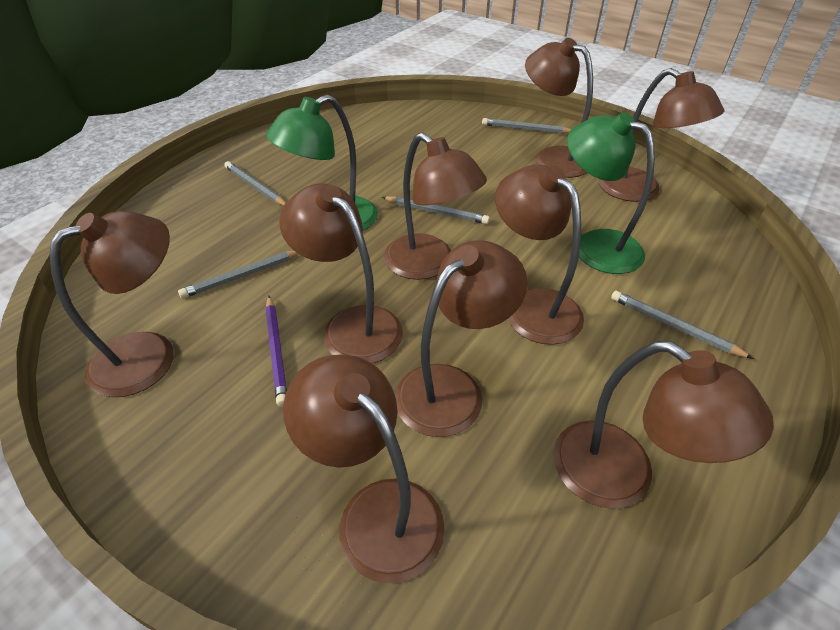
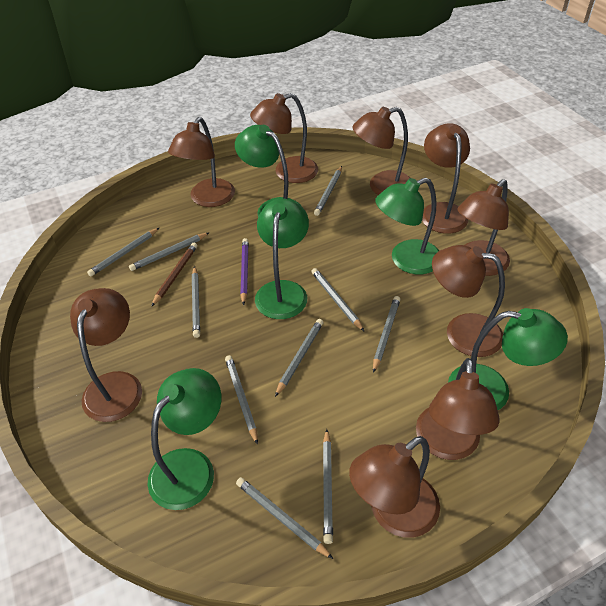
brown pencil: none = 0 -> [151,243,197,307] = 1
green lamp: [266,95,378,231] [567,112,655,274] = 2 -> [147,368,221,510] [235,125,301,217] [255,199,309,319] [375,178,439,275] [448,308,568,410] = 5
grey pencil: [178,250,298,299] [224,161,286,206] [382,196,490,224] [482,118,572,134] [611,291,754,359] = 5 -> [87,228,159,277] [129,232,210,271] [192,266,200,338] [225,355,258,445] [236,477,333,559] [275,319,323,397] [311,268,365,332] [314,166,342,216] [323,429,333,544] [373,296,400,373] = 10

